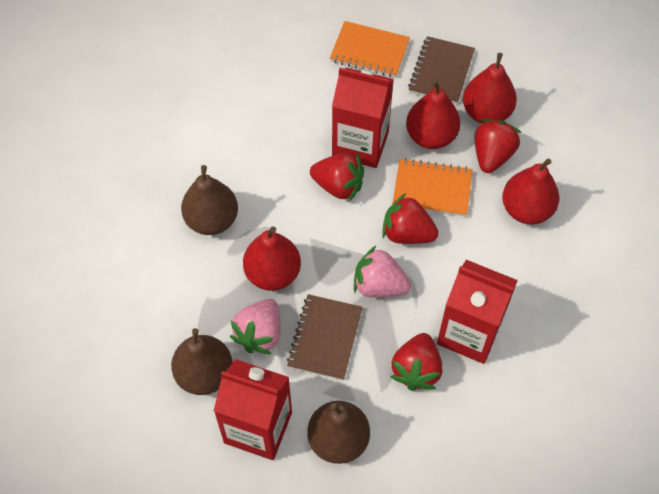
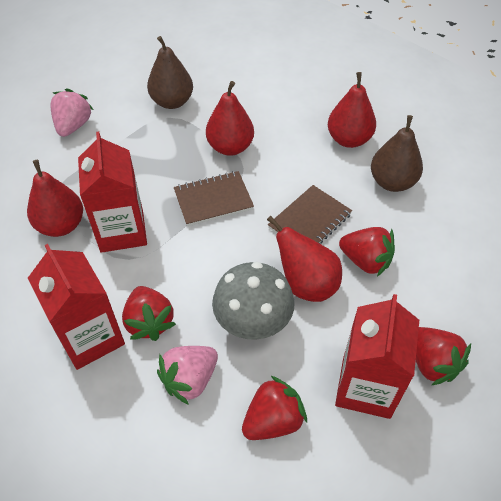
brown pear: [171,328,233,395] [181,165,238,235] [307,401,370,464] = 3 -> [147,36,193,109] [371,115,423,192] = 2
grey mushroom: none = 0 -> [212,262,295,340] = 1
orange notebook: [330,21,410,78] [393,158,473,217] = 2 -> none = 0

